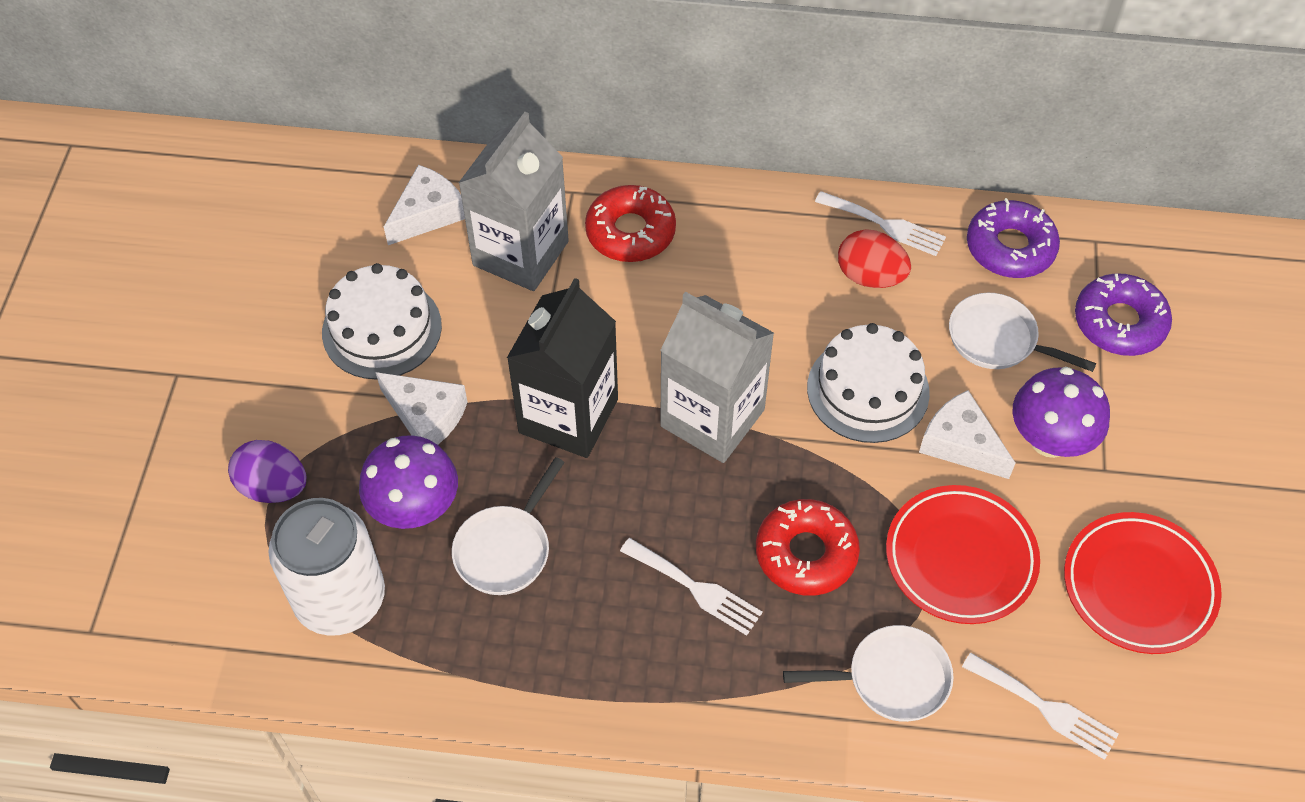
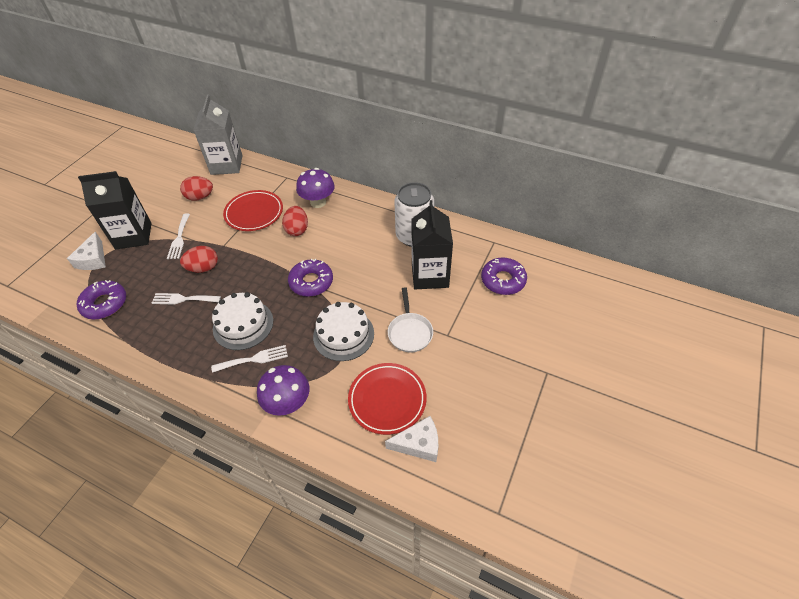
black carton: [507,278,618,458] = 1 -> [78,171,151,249] [412,200,453,289] = 2
grey carton: [459,112,569,291] [660,292,774,463] = 2 -> [193,94,243,175] = 1
purple donut: [967,198,1060,278] [1075,273,1172,356] = 2 -> [77,280,126,319] [288,259,333,297] [481,257,527,295] = 3
purple egg: [228,440,306,503] = 1 -> none = 0
red donut: [585,185,676,262] [756,499,860,596] = 2 -> none = 0
red egg: [838,229,911,288] = 1 -> [180,176,213,201] [180,246,218,273] [282,206,308,236] = 3
white cheese: [376,372,467,445] [384,165,465,245] [919,390,1015,479] = 3 -> [67,232,106,270] [385,416,438,462] = 2
white pan: [452,457,565,595] [783,625,954,722] [949,293,1096,372] = 3 -> [388,287,433,352] = 1

